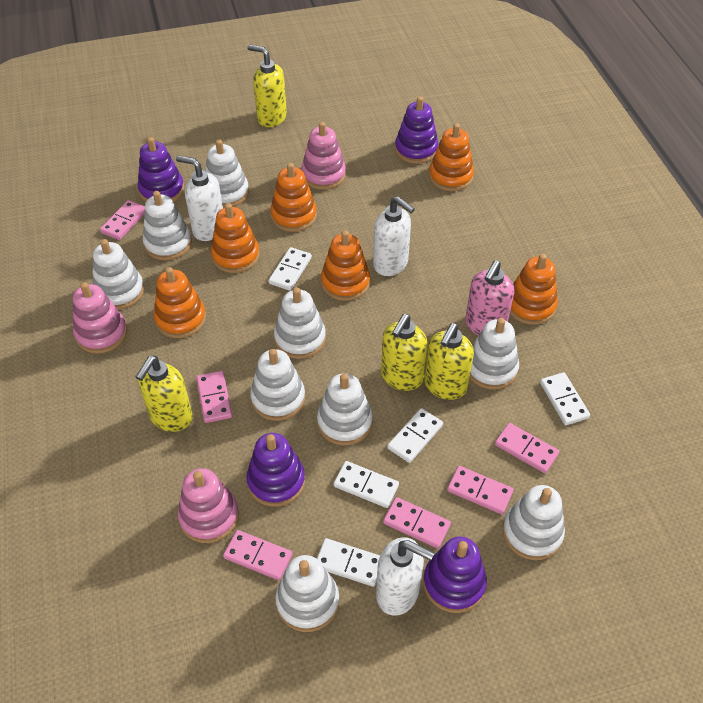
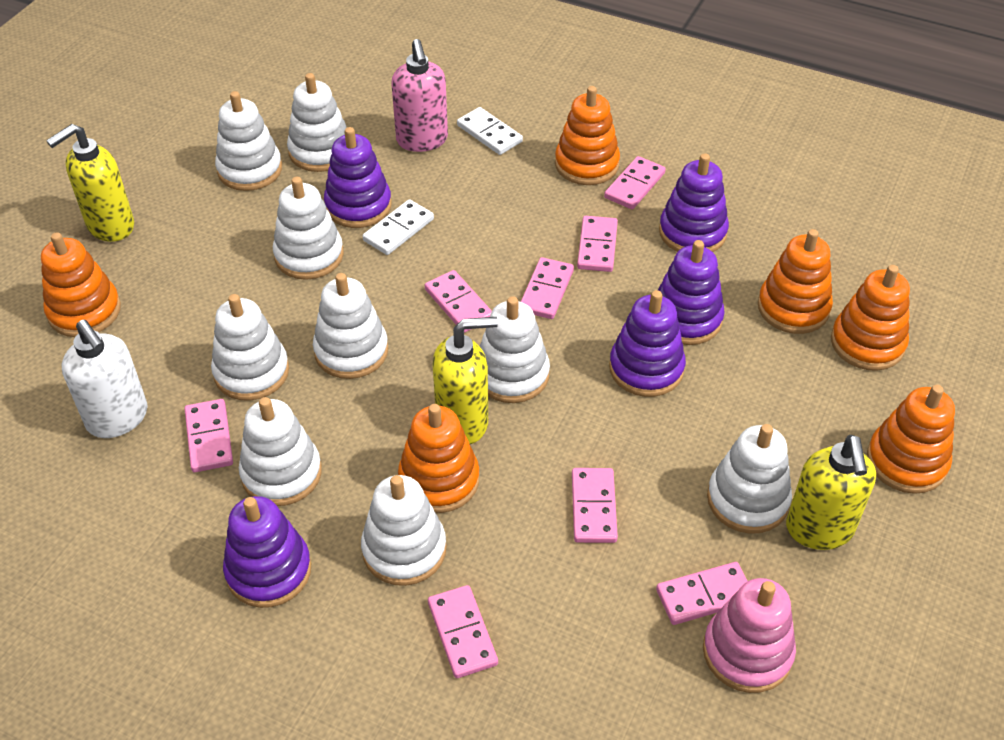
pink domino: [100,200,145,240] [196,371,232,423] [223,530,292,580] [383,497,451,548] [447,466,514,514] [495,423,559,473] = 6 -> [184,399,233,472] [425,270,492,333] [428,585,498,678] [521,257,574,319] [572,468,618,543] [577,216,618,272] [604,156,666,209] [656,562,748,625] = 8
pink stacking toy: [73,282,127,354] [178,468,239,543] [301,122,346,190] = 3 -> [703,578,796,693] = 1
purple stacking toy: [138,137,184,202] [246,433,305,507] [395,96,439,164] [423,536,487,613] = 4 -> [223,496,311,608] [324,127,392,228] [609,290,686,397] [658,240,725,345] [659,153,729,252] = 5
white domino: [268,247,312,291] [317,538,380,587] [333,461,399,508] [387,408,443,463] [540,372,590,425] = 5 -> [363,199,434,255] [457,107,523,155] = 2
white soap dispenser: [176,155,223,241] [373,196,415,276] [376,538,434,616] = 3 -> [62,320,148,438] = 1
yellow soap dispenser: [136,356,193,432] [247,44,287,127] [381,314,427,391] [425,323,474,400] = 4 -> [46,124,134,242] [433,317,498,444] [786,435,876,550] = 3

